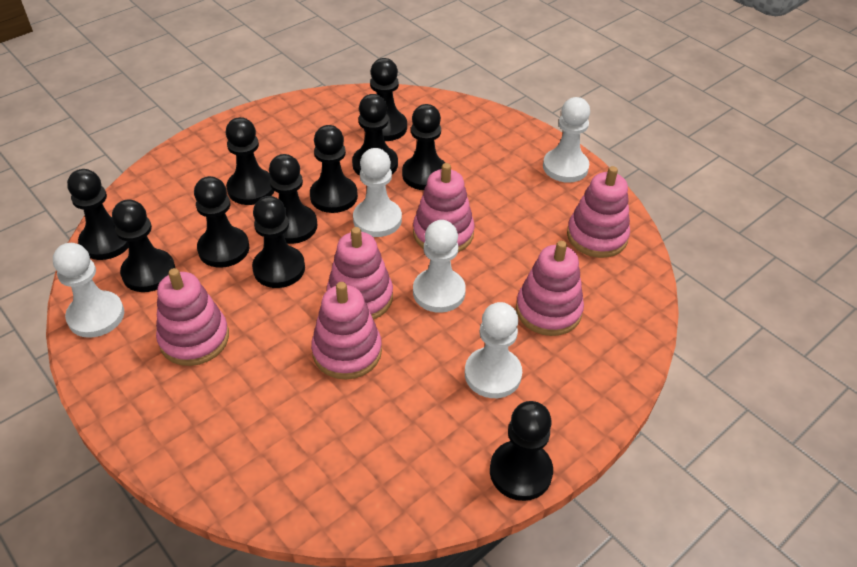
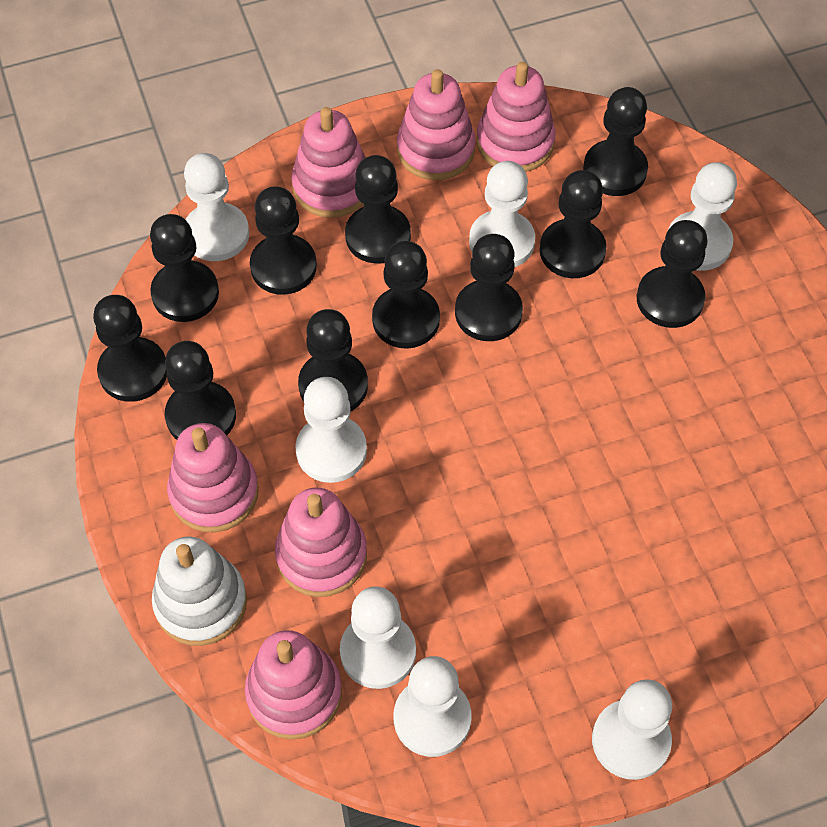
white pawn: [53,243,124,338] [353,148,402,237] [413,220,466,313] [465,302,522,398] [543,97,590,183] = 5 -> [184,153,249,261] [295,377,367,483] [340,586,416,689] [394,656,471,757] [469,161,535,267] [592,679,672,780] [668,162,737,271] = 7
white stacking toy: none = 0 -> [152,537,247,646] = 1

